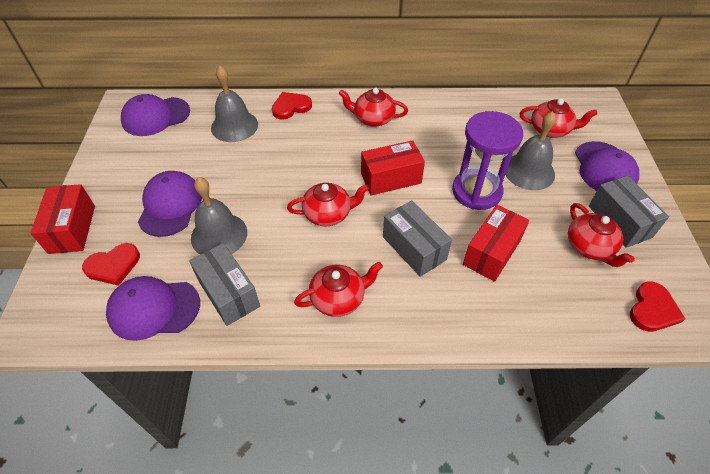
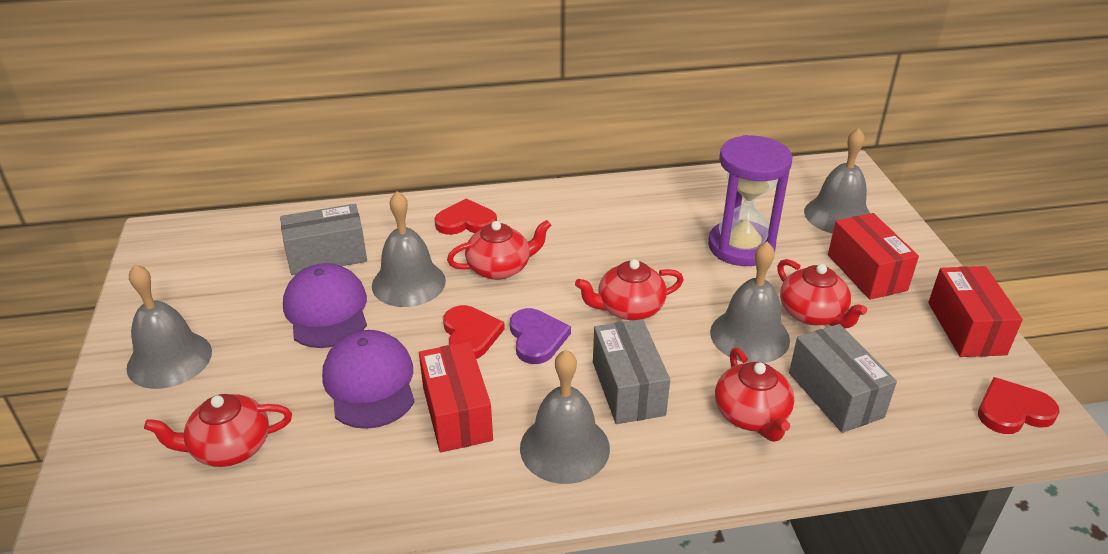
grey bell: [191,177,247,255] [211,66,258,142] [505,111,556,190] = 3 -> [126,264,212,389] [372,191,446,307] [520,350,610,484] [710,242,790,363] [804,128,870,234] = 5
purple cap: [106,276,200,341] [121,94,190,136] [138,171,202,237] [575,141,639,191] = 4 -> [283,263,367,348] [322,330,415,429] = 2
purple heart: none = 0 -> [510,308,571,364] = 1

